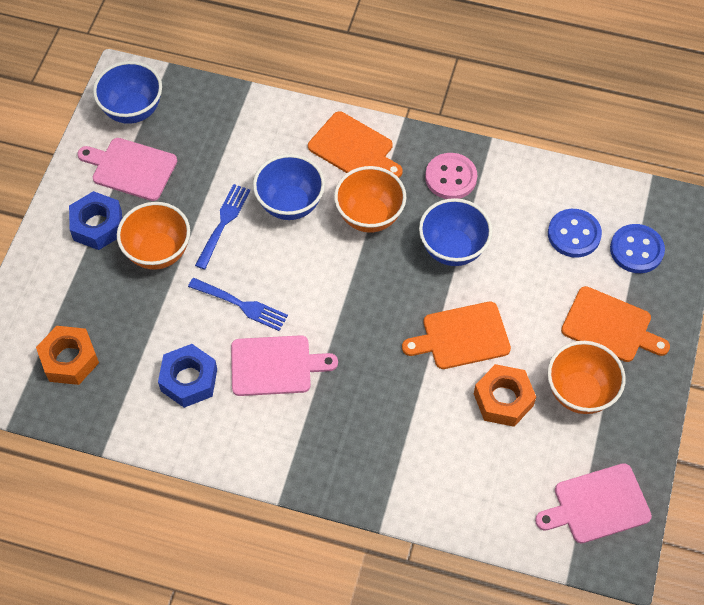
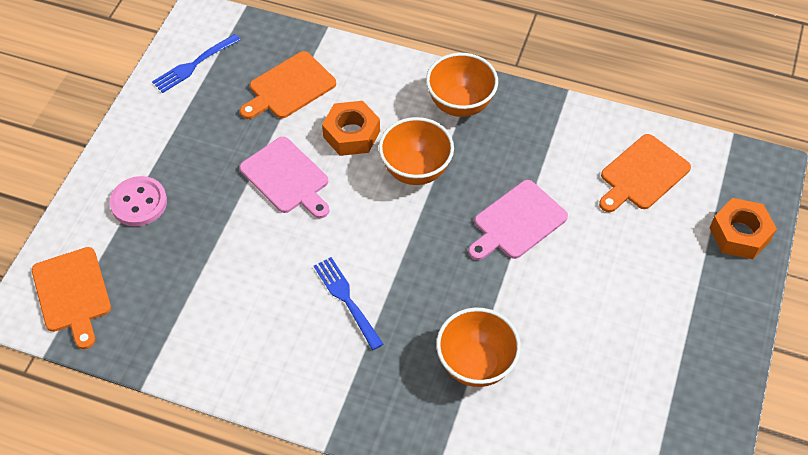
blue bowl: [93,61,162,124] [253,154,325,220] [419,198,492,266] = 3 -> none = 0
blue button: [548,209,602,258] [610,224,665,273] = 2 -> none = 0
blue nut: [69,191,122,250] [158,344,217,408] = 2 -> none = 0
pink cutting board: [77,138,177,201] [231,335,338,396] [535,463,652,543] = 3 -> [240,137,329,218] [468,180,568,260] = 2

